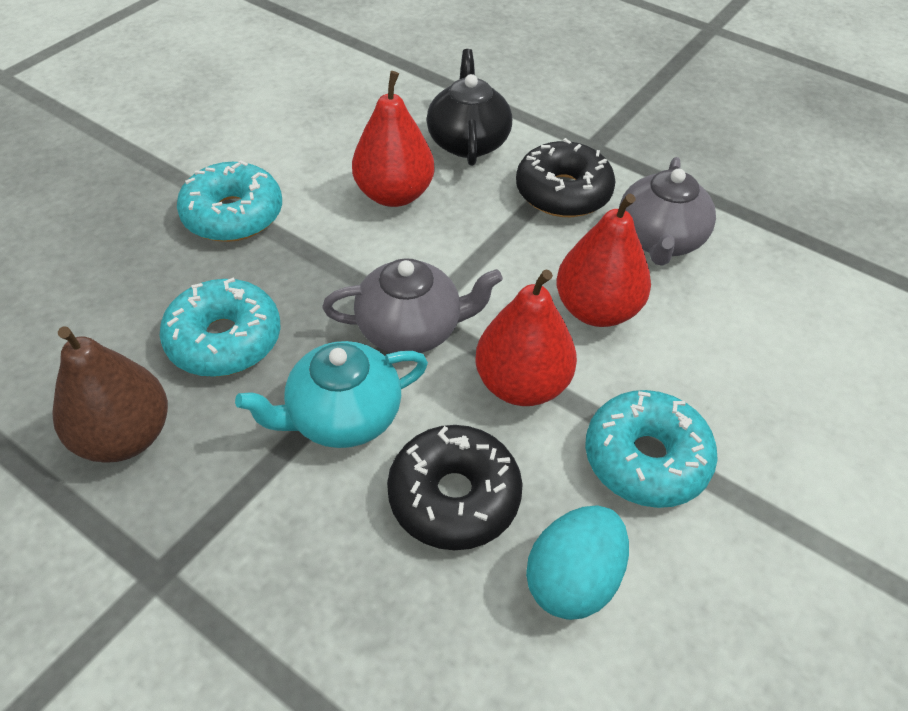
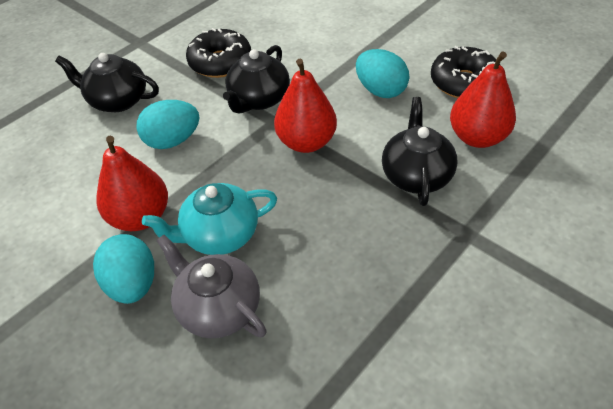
black teapot: [427,49,512,166] = 1 -> [55,53,159,112] [223,45,290,114] [382,97,457,206] = 3
brown pear: [52,326,168,462] = 1 -> none = 0
grey teapot: [322,258,503,353] [619,157,716,266] = 2 -> [156,235,267,338] = 1
turquoise donut: [160,277,281,377] [177,160,282,242] [585,390,718,508] = 3 -> none = 0
turquoise egg: [526,505,629,620] = 1 -> [93,234,154,304] [136,100,199,149] [356,49,409,98] = 3

